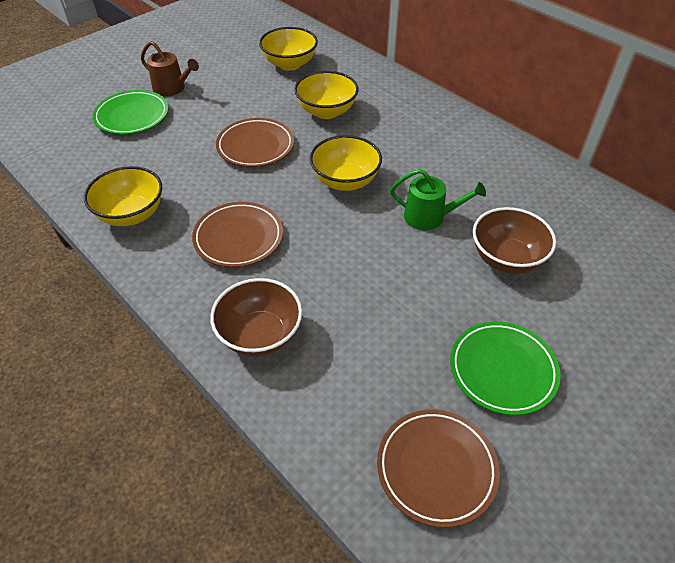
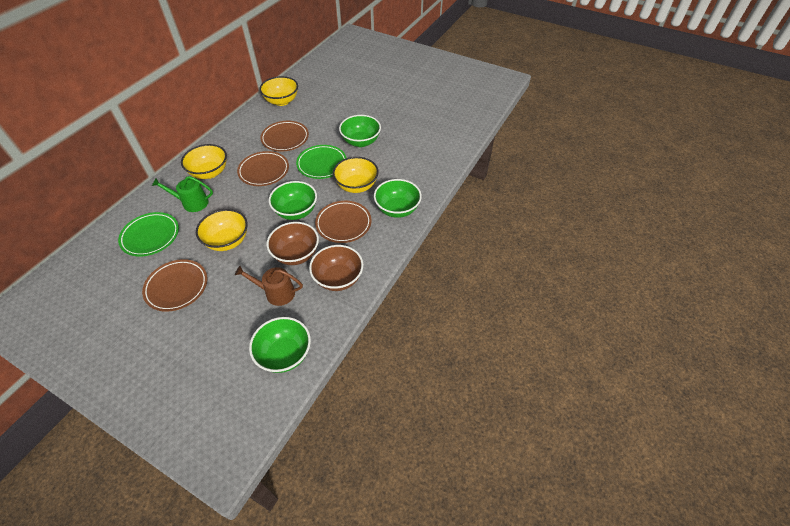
brown plate: [192,202,283,267] [216,118,294,167] [377,409,500,528] = 3 -> [142,259,207,312] [237,151,289,186] [260,121,309,152] [315,201,371,243] = 4
green bowl: none = 0 -> [249,317,311,373] [269,181,317,220] [339,115,381,147] [374,179,422,218] = 4

